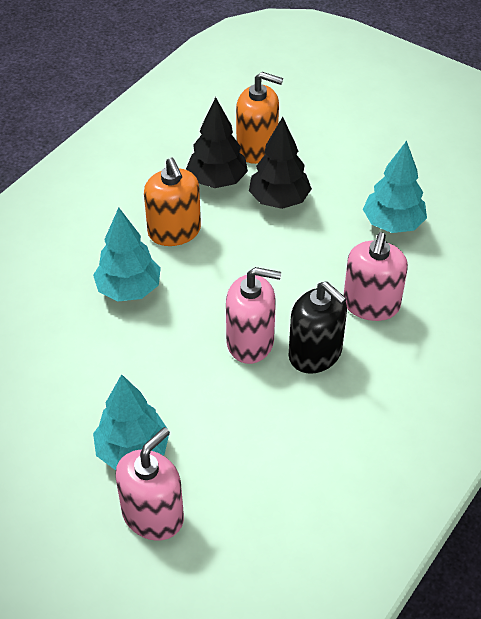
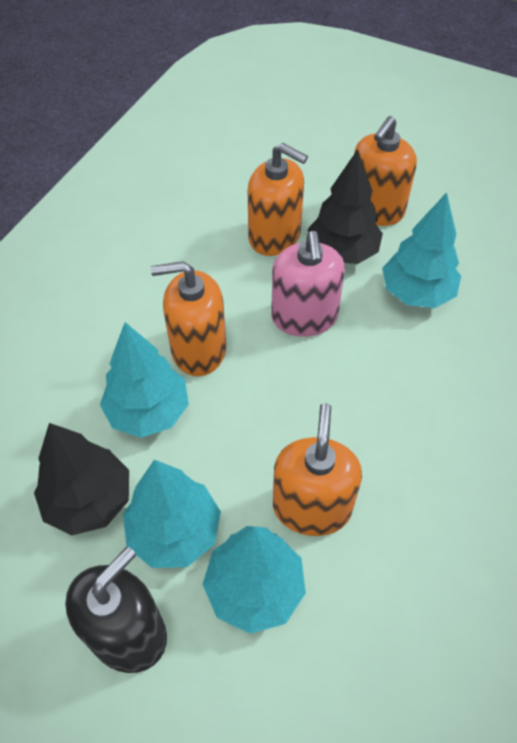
orange soap dispenser: [144,158,201,246] [236,72,283,164] = 2 -> [151,261,226,376] [248,143,308,256] [273,403,362,536] [354,116,417,226] = 4
pink soap dispenser: [115,427,184,541] [226,267,281,364] [343,232,408,321] = 3 -> [271,231,345,337] = 1
turquoise tree: [93,207,161,301] [93,374,169,470] [363,141,427,233] = 3 -> [100,322,189,438] [123,460,221,568] [203,526,306,634] [382,192,461,308] = 4

